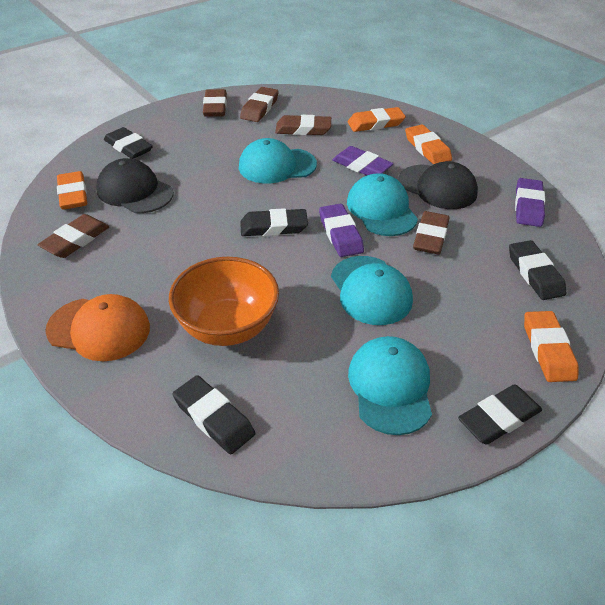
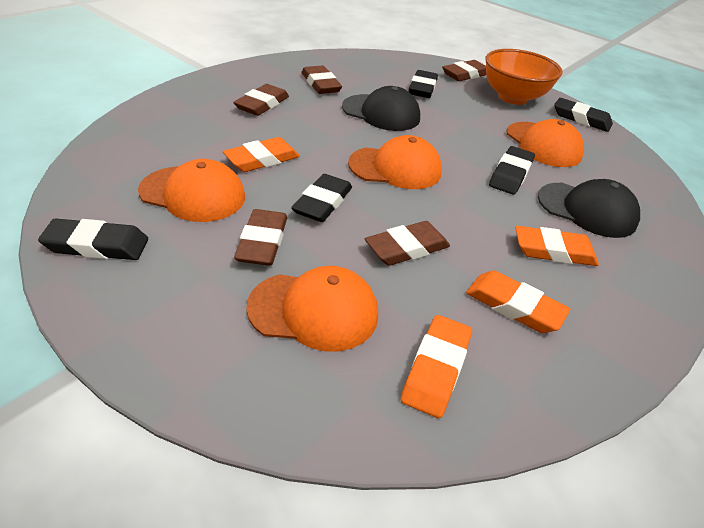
orange cap: [45,294,150,361] = 1 -> [138,159,245,222] [246,266,378,352] [348,135,442,189] [507,119,584,167] = 4
purple eraser: [319,204,364,257] [333,146,393,175] [515,178,545,227] = 3 -> none = 0
turquoise cap: [239,138,317,183] [331,256,413,325] [347,173,418,236] [348,336,432,435] = 4 -> none = 0

